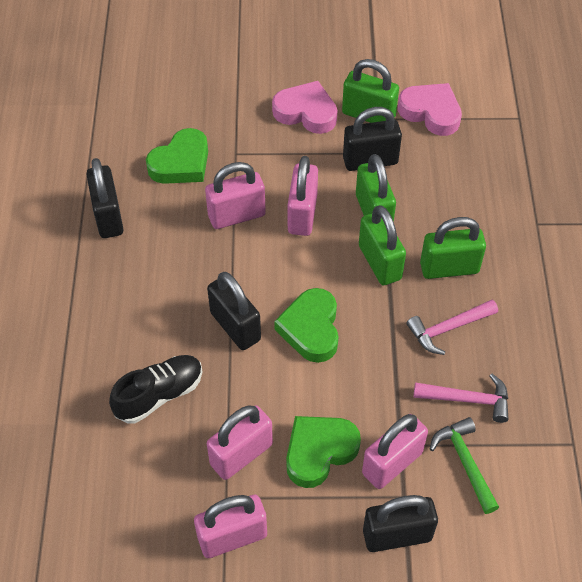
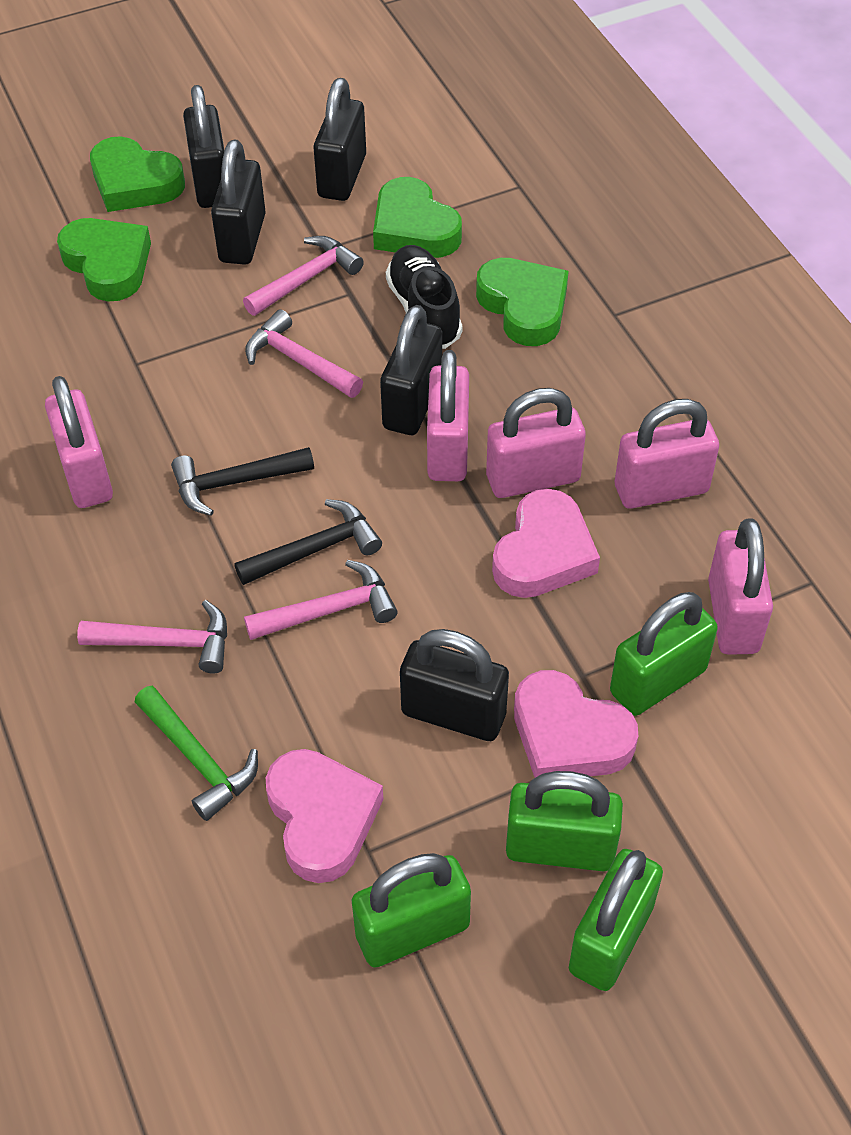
black hammer: none = 0 -> [171,447,314,516] [234,499,382,585] = 2
black padlock: [86,158,124,238] [207,272,261,350] [343,107,402,171] [363,495,438,552] = 4 -> [183,85,225,208] [211,140,266,265] [314,78,366,201] [380,305,442,435] [400,629,509,741] = 5
green heart: [146,128,208,184] [274,288,339,363] [286,416,361,488] = 3 -> [57,218,151,301] [90,136,185,212] [373,177,462,258] [476,258,569,346] = 4
pink hammer: [406,300,498,355] [414,374,509,423] = 2 -> [77,600,227,674] [243,236,364,316] [244,560,398,640] [245,309,363,398] = 4
pink heart: [272,81,337,134] [398,83,462,136] = 2 -> [266,749,384,883] [492,489,600,598] [514,670,638,778] = 3

